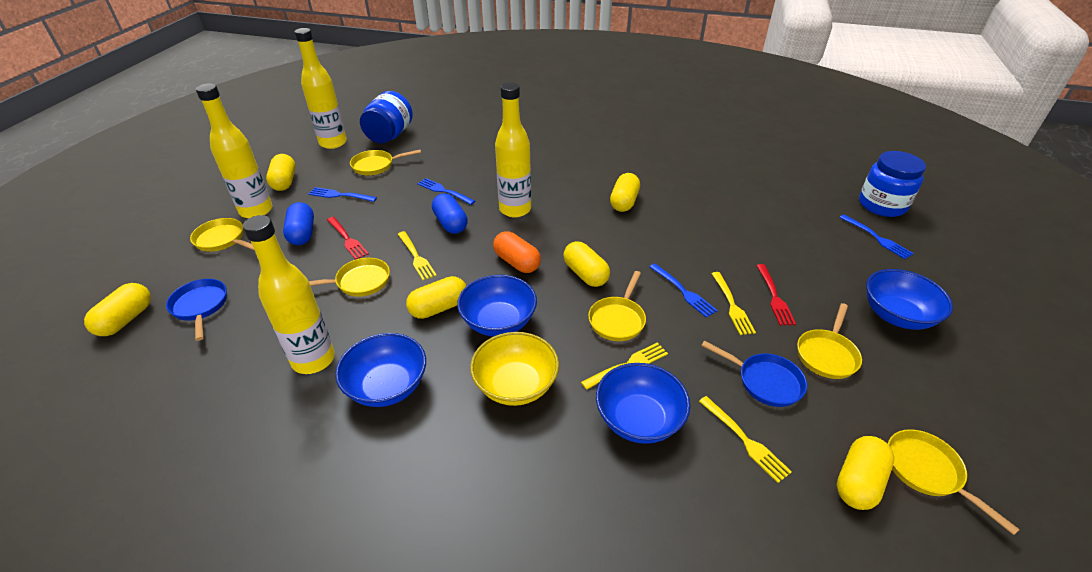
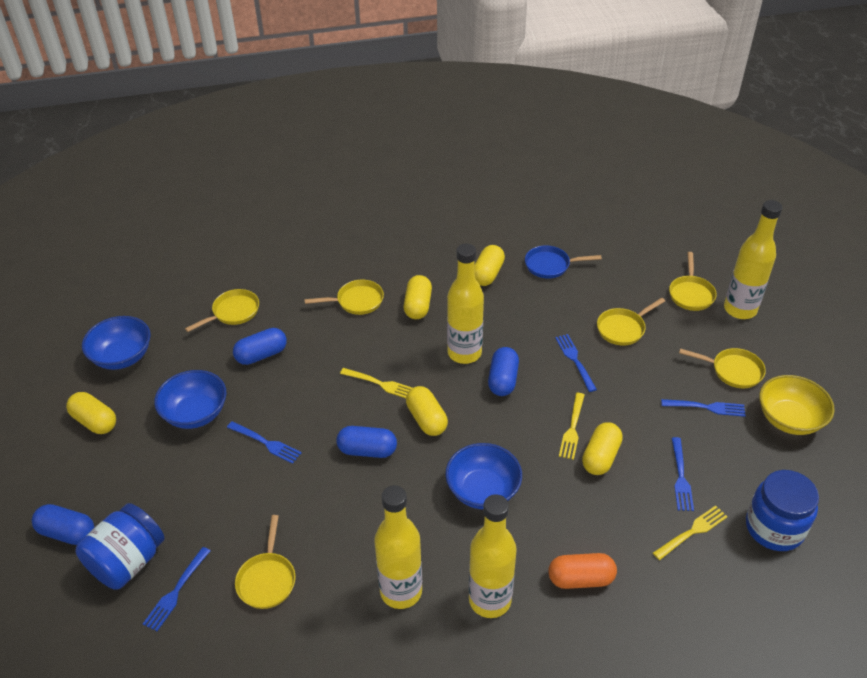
blue bowl: [335,333,426,407] [457,275,537,336] [596,363,690,444] [866,269,953,330] = 4 -> [82,316,151,370] [154,370,226,429] [445,443,522,509] = 3
blue capsule: [283,202,314,245] [432,193,468,234] = 2 -> [32,504,94,545] [233,328,287,365] [336,426,397,458] [488,347,519,396] = 4
blue fork: [309,187,377,202] [417,178,475,205] [650,264,718,318] [839,215,914,259] = 4 -> [143,547,210,631] [227,421,302,464] [555,334,597,392] [661,399,746,417] [671,437,694,511] = 5
blue pan: [166,279,227,341] [701,341,807,407] = 2 -> [525,245,602,279] = 1
red fork: [327,217,369,260] [756,264,796,325] = 2 -> none = 0
yellow capsule: [84,283,151,336] [266,154,296,191] [406,276,466,319] [563,241,610,287] [610,173,640,212] [837,436,894,510] = 6 -> [66,392,116,434] [404,275,432,319] [406,386,448,436] [475,245,505,286] [582,422,623,475] = 5
yellow fork: [398,231,437,280] [581,343,668,390] [699,396,792,483] [711,272,756,335] = 4 -> [340,368,412,398] [559,393,585,460] [653,506,728,560] = 3

